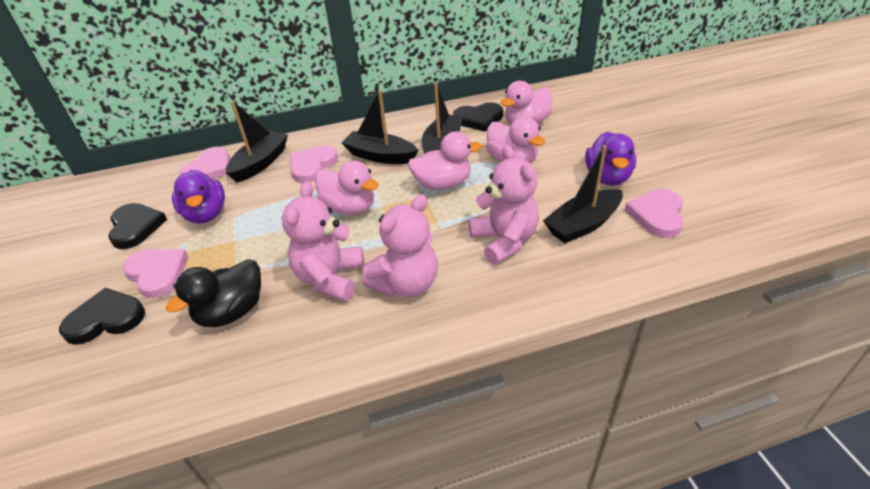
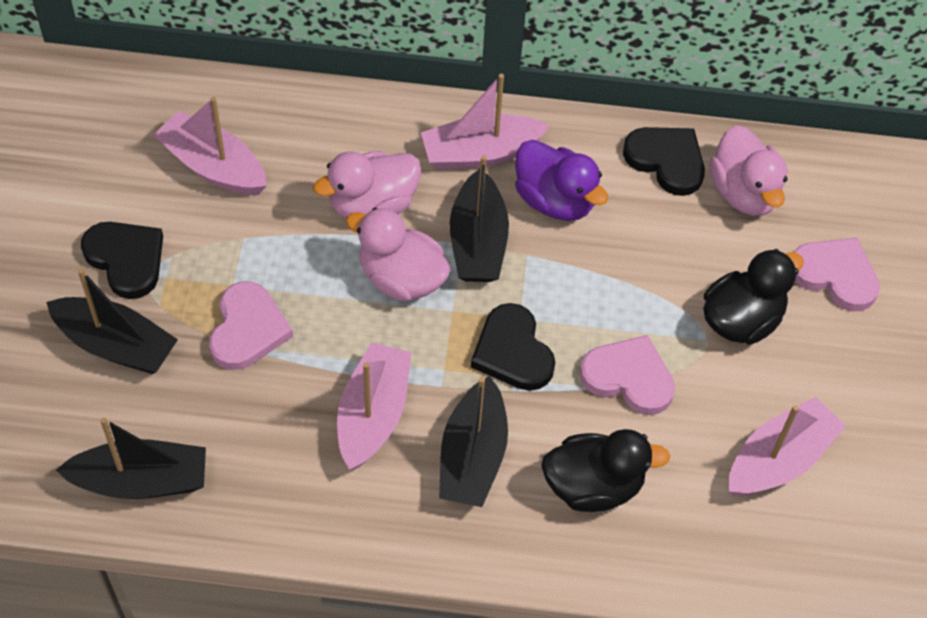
black duck: [166,259,261,327] = 1 -> [541,429,670,512] [703,249,804,345] = 2
pink boat: none = 0 -> [154,97,267,195] [337,342,411,470] [421,74,550,170] [728,397,846,496] = 4
pink duck: [315,161,379,215] [408,132,482,190] [486,117,545,163] [501,81,552,124] = 4 -> [313,151,421,218] [346,208,451,302] [710,125,788,216] = 3
pink heart: [122,249,188,298] [180,147,230,179] [289,145,338,183] [624,189,684,238] = 4 -> [209,281,293,370] [580,335,675,415] [793,238,880,311] = 3
pink teddy bear: [282,182,364,301] [362,194,438,297] [468,145,539,265] = 3 -> none = 0
purple duck: [172,170,225,224] [585,132,636,186] = 2 -> [515,140,608,221] = 1

